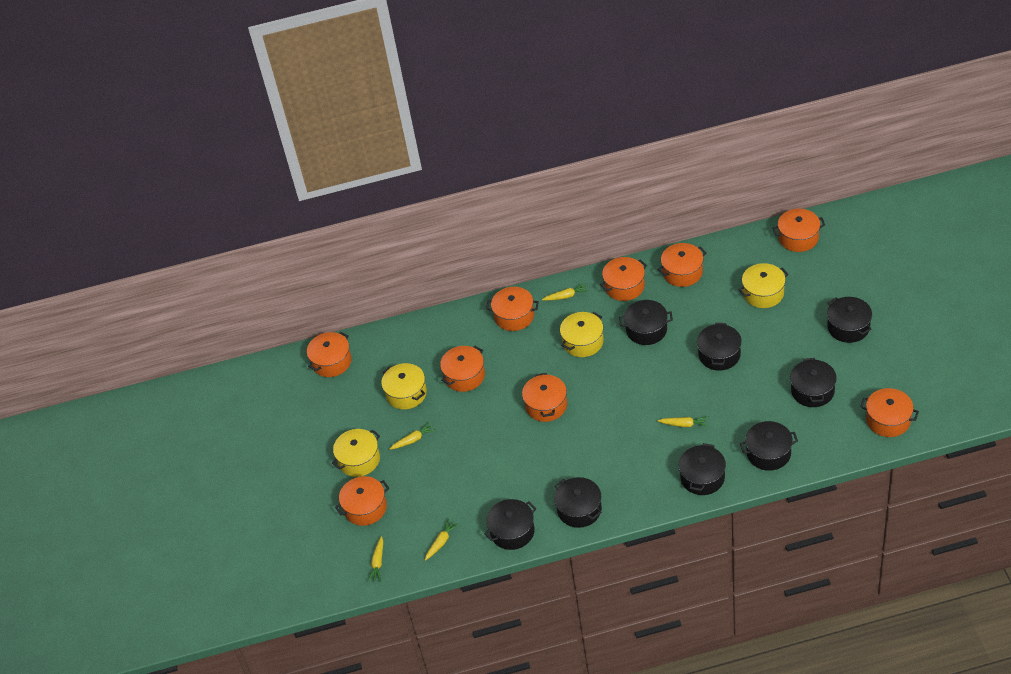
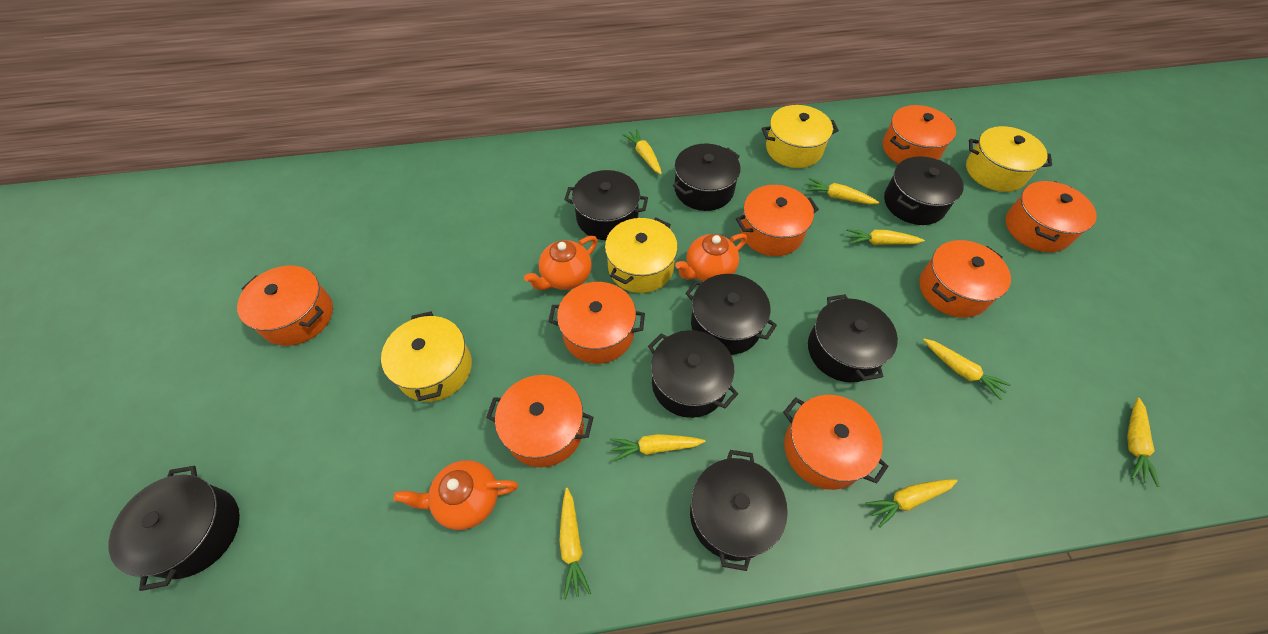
orange pot: [307,331,352,377] [335,476,389,526] [440,346,485,392] [486,287,539,331] [522,373,567,422] [600,257,647,301] [658,243,706,287] [773,209,825,252] [860,388,919,437] = 9 -> [237,266,333,346] [486,375,594,468] [548,282,645,364] [736,185,819,256] [783,395,888,490] [883,105,956,164] [920,240,1011,318] [1006,181,1097,252] = 8
orange teapot: none = 0 -> [394,460,518,530] [524,236,598,290] [675,233,747,281] = 3
yellow carrot: [368,536,383,582] [389,422,436,450] [425,519,459,561] [542,283,589,301] [657,417,709,427] = 5 -> [559,488,591,600] [610,434,706,462] [623,129,662,174] [806,178,879,204] [846,229,925,245] [865,479,958,527] [923,338,1011,400] [1127,398,1160,487] = 8

